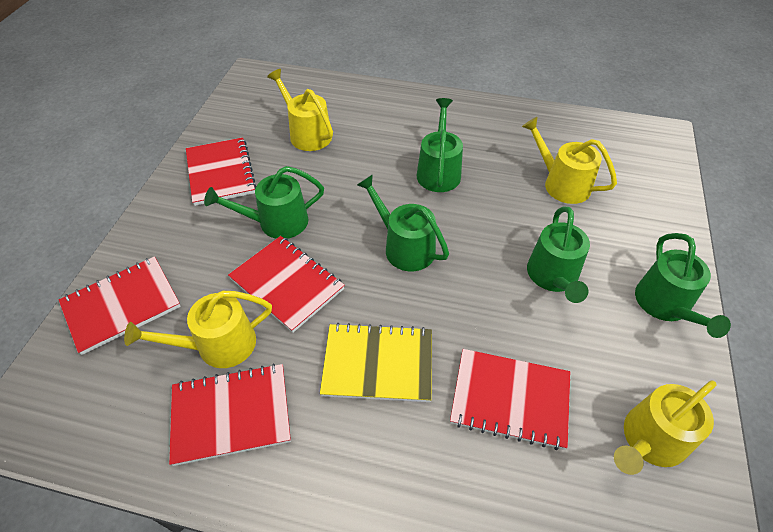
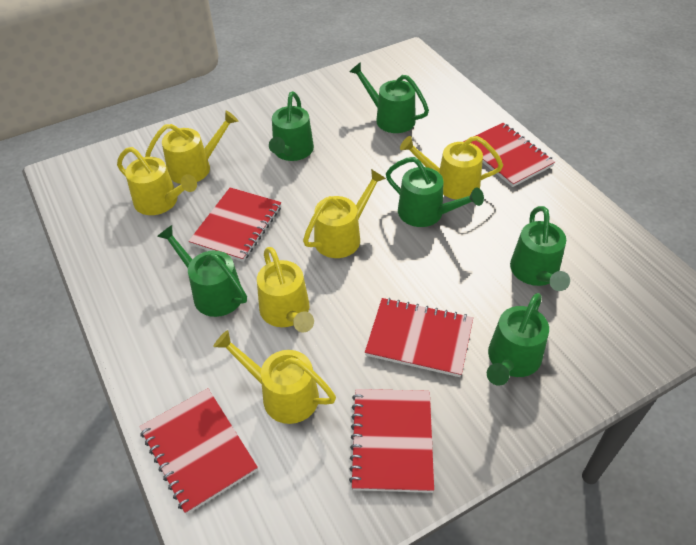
green watering can: [204,166,324,239] [357,174,449,271] [417,98,463,192] [527,206,590,303] [635,233,731,338] = 5 -> [157,225,247,317] [269,91,314,161] [349,62,429,133] [386,157,484,227] [487,293,549,386] [510,206,570,291] = 6
yellow notebook: [320,323,432,402] = 1 -> none = 0
yellow watering can: [124,291,272,368] [267,69,333,151] [522,117,617,204] [614,380,717,475] = 4 -> [117,147,197,215] [145,111,238,184] [213,330,336,424] [257,247,314,332] [303,169,386,258] [400,136,503,200] = 6

